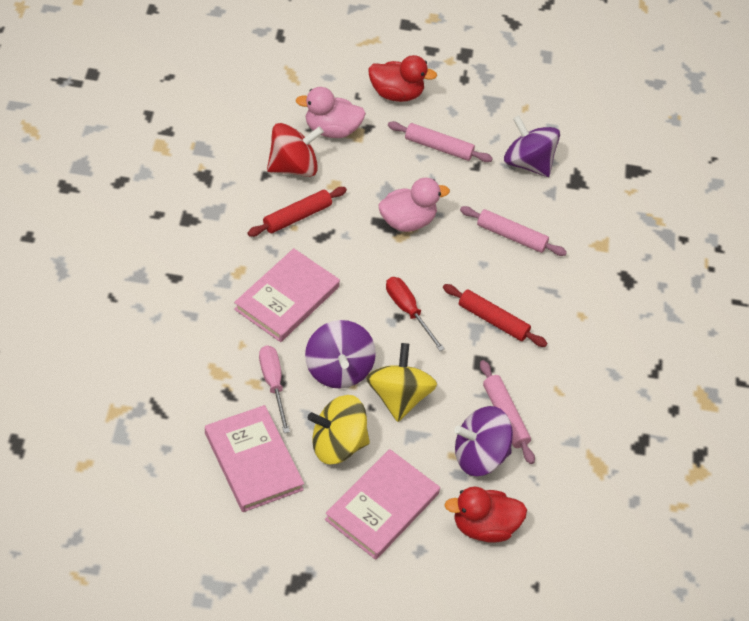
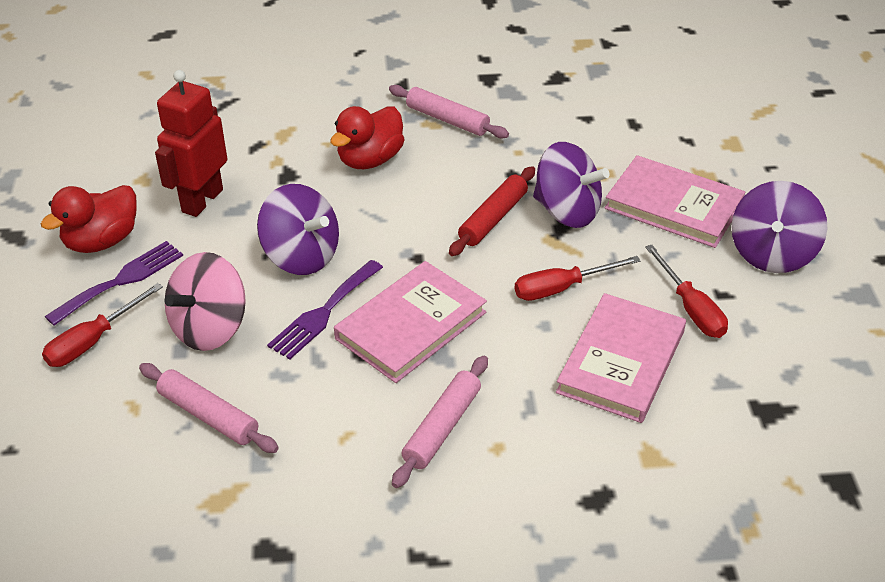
pink duck: [296,87,366,138] [378,178,450,232] = 2 -> none = 0
pink screwdriver: [259,345,290,433] = 1 -> none = 0
pink spinning top: none = 0 -> [164,252,246,351] = 1
purple fork: none = 0 -> [45,241,183,326] [267,260,383,359] = 2
red robot: none = 0 -> [155,70,227,217] = 1
red rolling pin: [248,187,347,237] [443,284,548,347] = 2 -> [449,166,535,256] = 1
red screwdriver: [386,277,445,351] = 1 -> [42,283,163,367] [515,256,641,301] [645,245,728,338] = 3
red spinning top: [267,123,324,177] = 1 -> none = 0
yellow spinning top: [308,395,370,464] [366,343,437,422] = 2 -> none = 0

